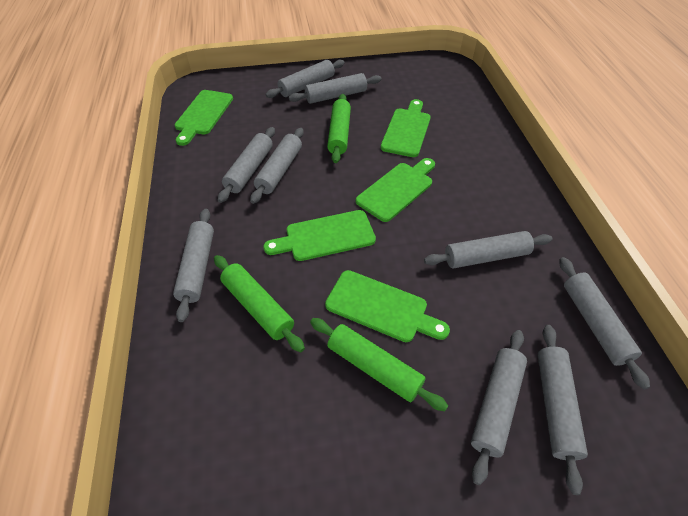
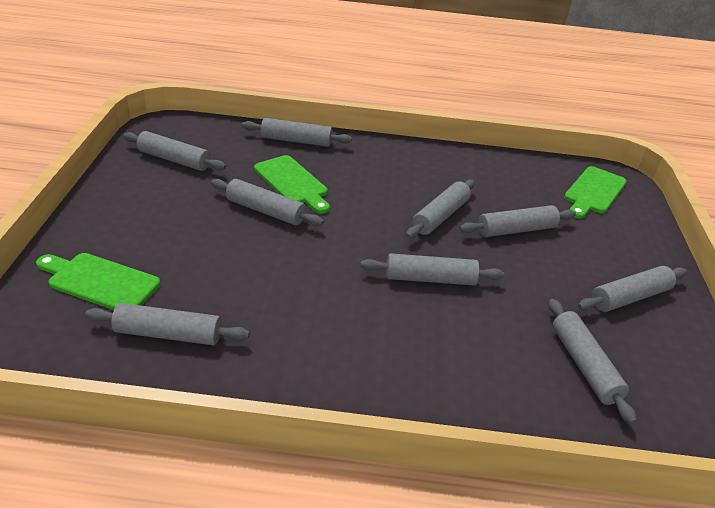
green cutting board: [175,90,233,146] [263,210,376,261] [325,270,450,342] [356,158,435,222] [381,99,431,157] = 5 -> [36,253,160,310] [254,155,330,214] [564,166,627,219] = 3
green rolling pin: [214,255,305,352] [310,318,448,411] [327,94,351,163] = 3 -> none = 0

